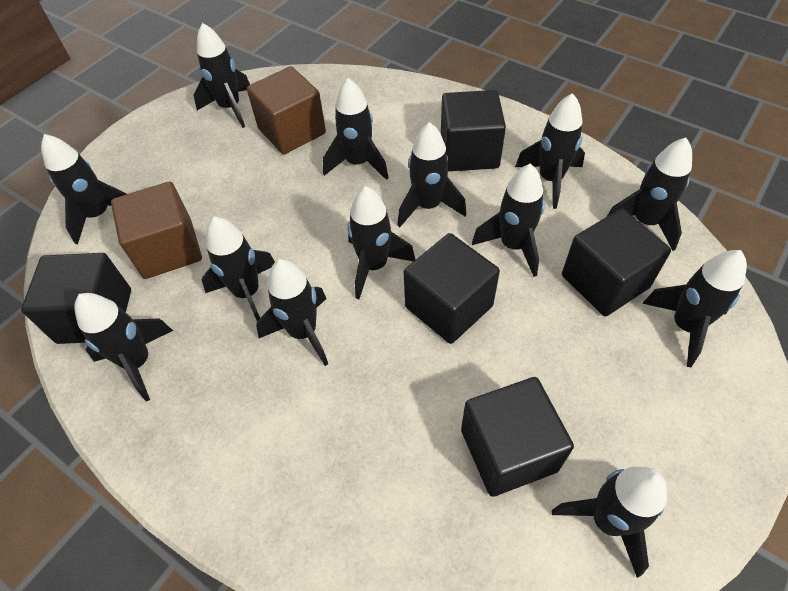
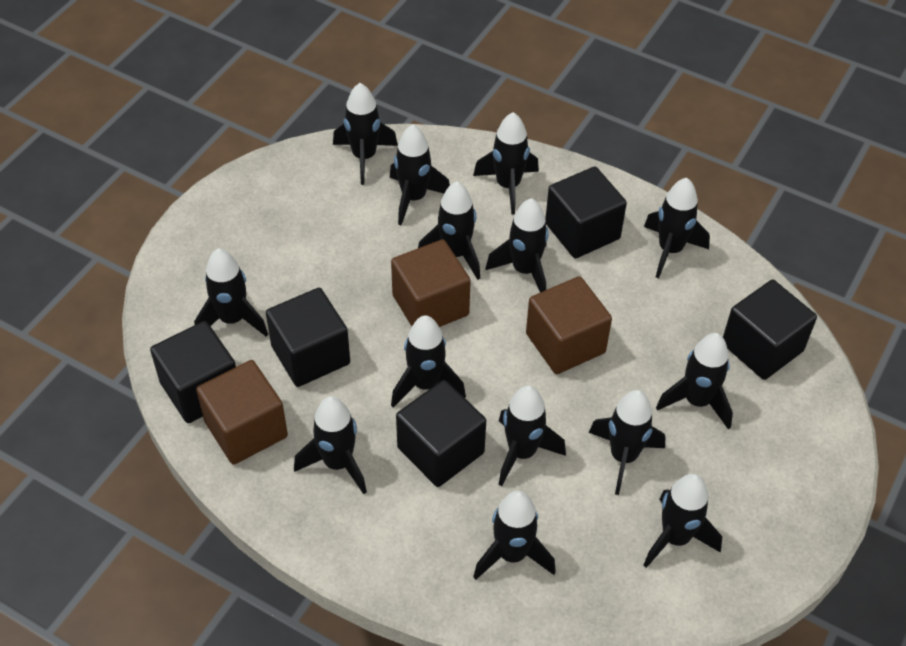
black rocket: [41,134,127,244] [74,293,173,401] [193,23,250,128] [202,216,275,321] [256,259,328,366] [323,78,389,180] [347,186,415,299] [397,122,467,228] [472,163,545,277] [515,93,585,209] [552,467,667,578] [607,138,692,251] [642,250,747,367] = 13 -> [194,248,268,337] [294,396,367,494] [333,83,398,185] [390,124,450,225] [391,315,466,408] [418,181,480,280] [473,112,539,215] [473,491,556,580] [486,198,549,292] [498,386,566,486] [589,390,666,495] [644,178,710,278] [644,474,722,568] [656,333,733,430] = 14
brown cube: [111,182,202,279] [247,66,326,154] = 2 -> [196,360,288,465] [391,239,471,327] [526,276,612,374] = 3

